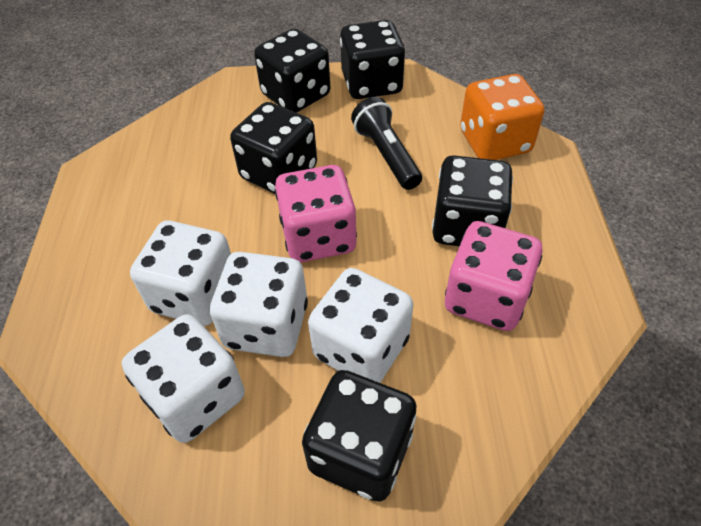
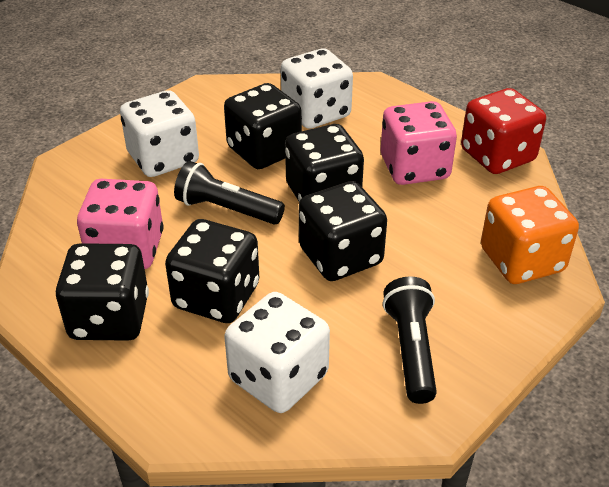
black flashlight: [351,97,422,190] = 1 -> [174,161,285,225] [383,276,437,404] = 2
red dice: none = 0 -> [461,88,546,174] = 1
white dice: [122,314,245,443] [130,221,231,326] [210,252,308,357] [308,268,413,383] = 4 -> [120,90,199,177] [224,292,330,413] [281,48,353,129] = 3

